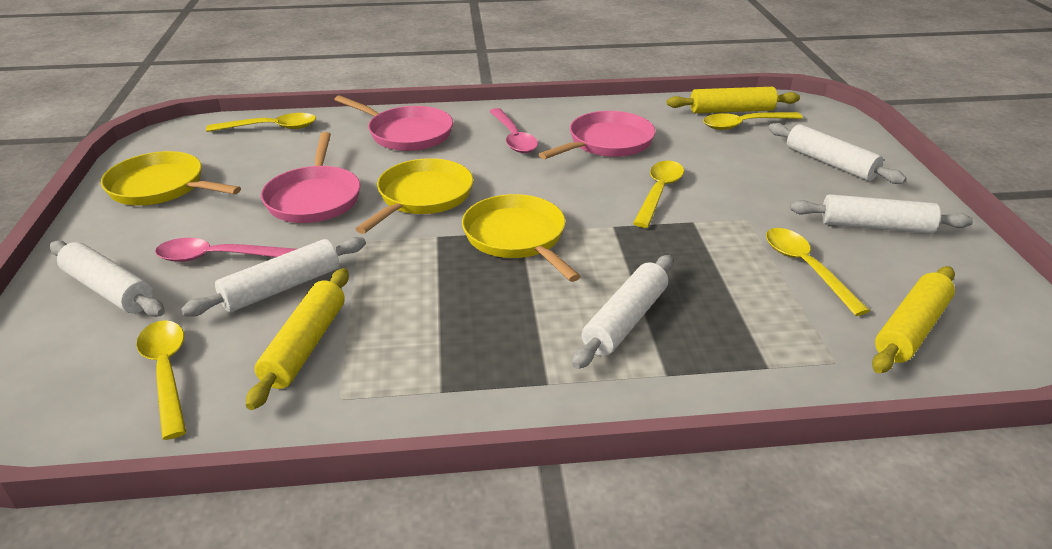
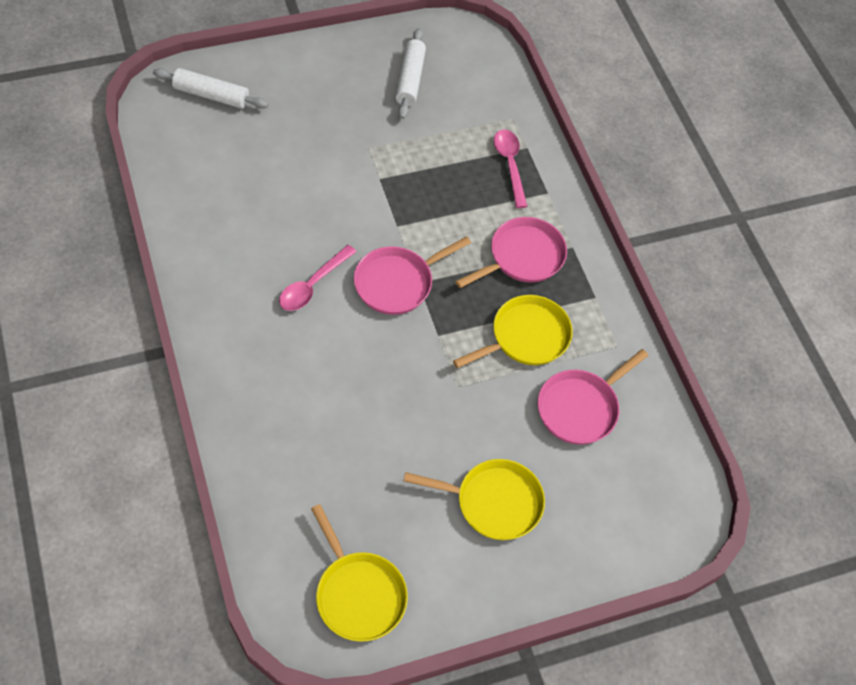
white rolling pin: [50,240,165,317] [181,237,366,317] [572,255,673,369] [768,123,907,184] [790,194,973,234] = 5 -> [153,68,269,109] [395,28,426,119] = 2
yellow rolling pin: [246,268,349,410] [667,87,800,113] [872,266,955,374] = 3 -> none = 0
yellow spoon: [136,320,186,440] [206,113,316,132] [633,161,684,228] [703,112,803,130] [766,228,870,316] = 5 -> none = 0

